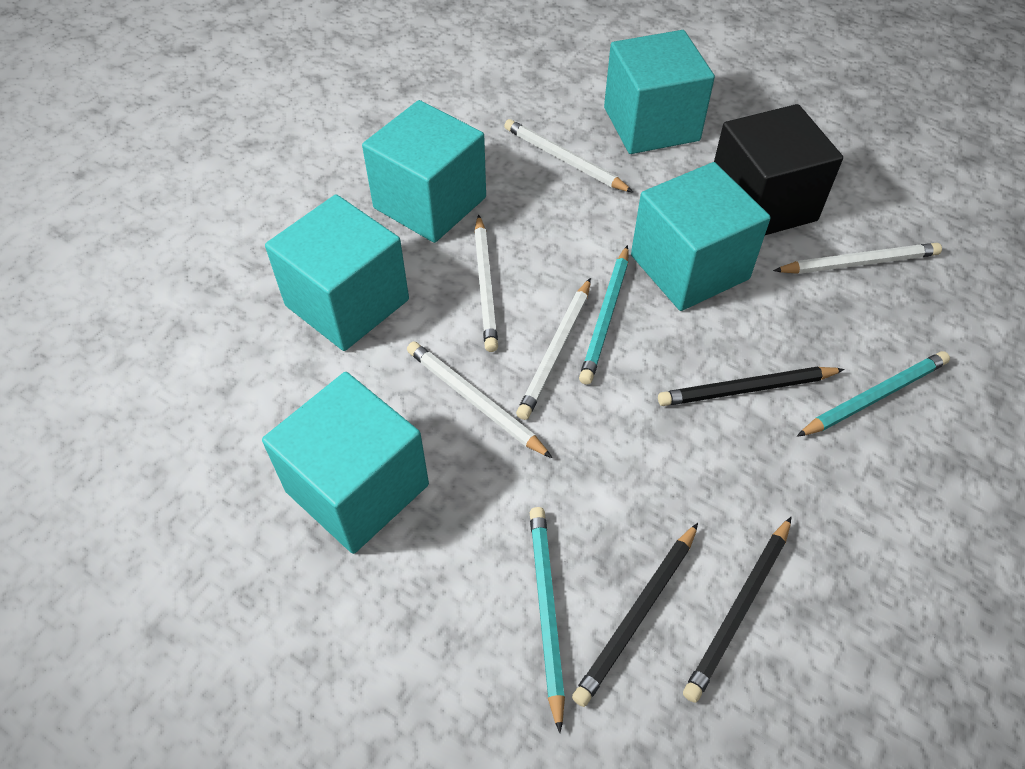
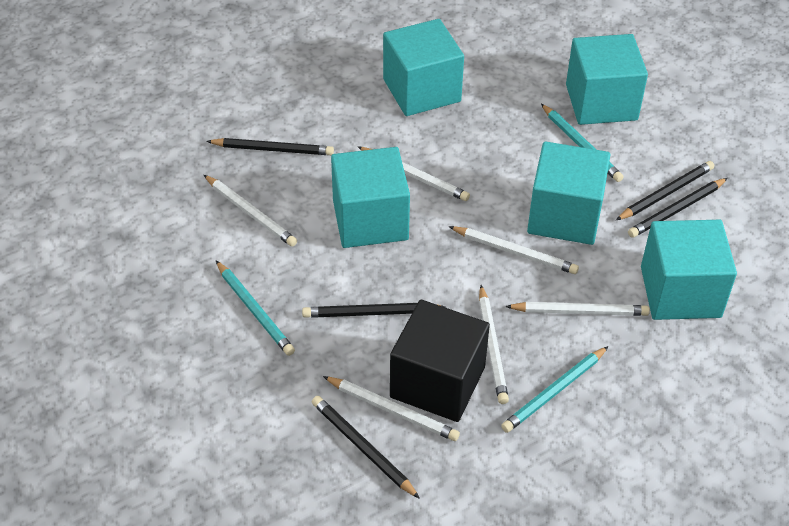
black pencil: [572,523,698,707] [658,366,845,406] [683,517,791,703] = 3 -> [206,138,334,155] [302,303,446,318] [312,396,420,499] [616,161,714,220] [628,178,728,238] = 5
white pencil: [407,342,552,458] [474,215,498,352] [504,119,634,193] [516,278,591,420] [773,243,942,274] = 5 -> [204,175,297,247] [323,376,460,441] [357,146,470,201] [449,226,579,274] [479,285,509,404] [505,302,650,316] = 6

